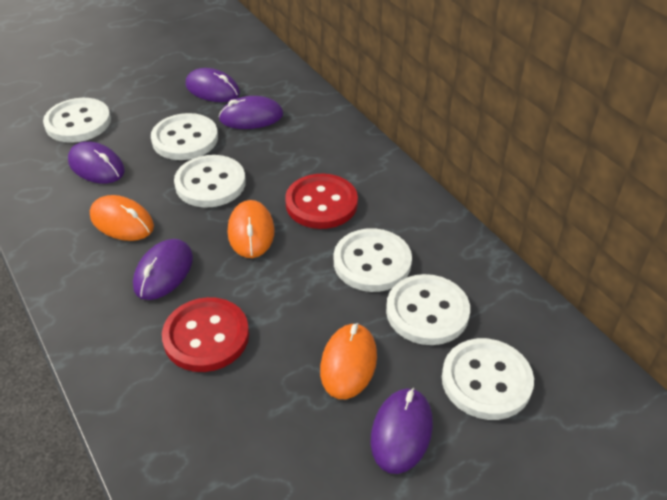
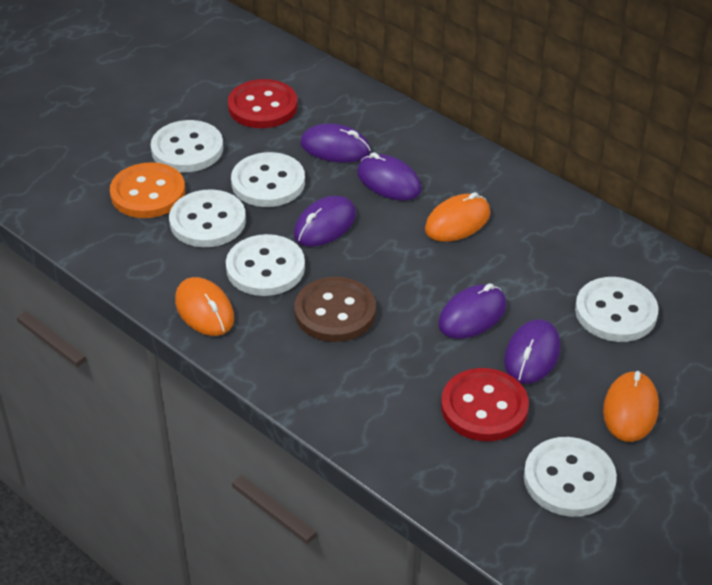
brown button: none = 0 -> [295,277,376,342] = 1
orange button: none = 0 -> [110,162,185,218] = 1

